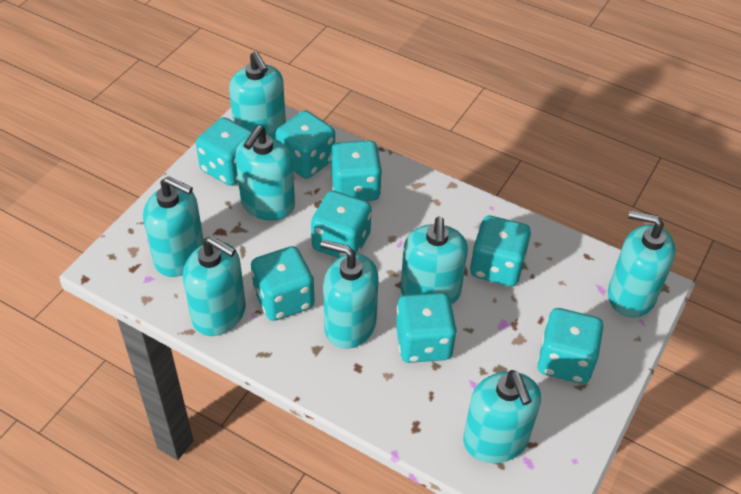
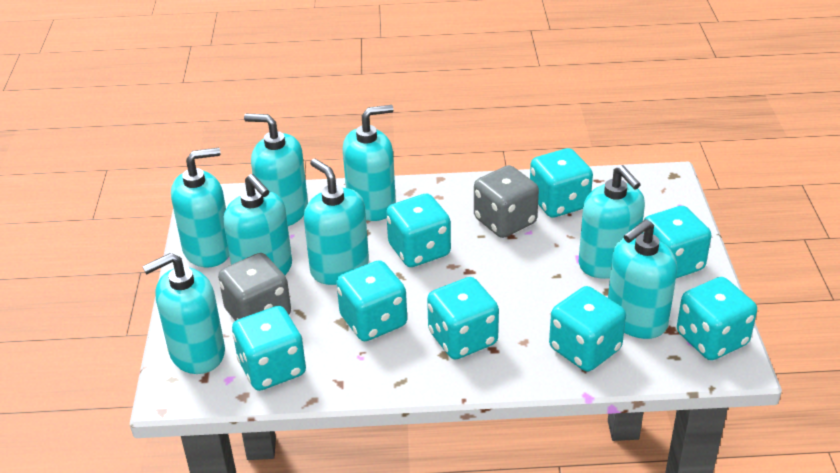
grey dice: none = 0 -> [218,253,291,321] [474,165,539,238] = 2

